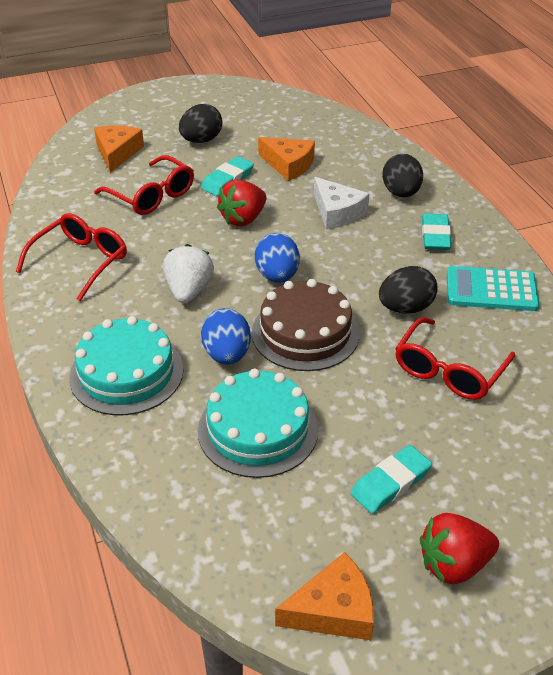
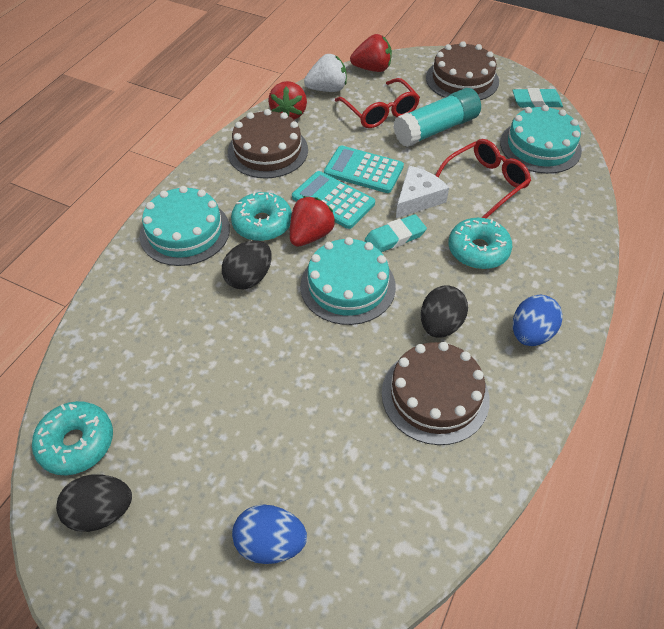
brown cake: [252,279,360,371] = 1 -> [228,109,308,178] [382,342,490,445] [426,41,499,100] = 3
orange cheese: [94,125,144,173] [258,137,315,181] [275,552,374,640] = 3 -> none = 0
red glasses: [16,213,127,301] [94,155,194,215] [395,317,515,400] = 3 -> [335,78,420,128] [435,139,531,218] = 2
red strawberry: [217,179,267,226] [420,513,499,584] = 2 -> [268,81,307,120] [290,196,335,247] [350,34,392,72] = 3
turquoise cake: [69,316,183,415] [198,369,318,478] = 2 -> [140,186,230,266] [300,237,396,325] [500,105,582,174] = 3
turquoise calculator: [447,266,539,311] = 1 -> [292,171,375,229] [324,145,404,193] = 2
turquoise donut: none = 0 -> [32,401,113,475] [231,191,292,241] [449,218,512,269] = 3
turquoise eraser: [201,156,254,196] [350,445,432,514] [422,213,452,250] = 3 -> [365,214,427,252] [512,88,563,108] = 2
turquoise glue stick: none = 0 -> [393,88,481,147] = 1

